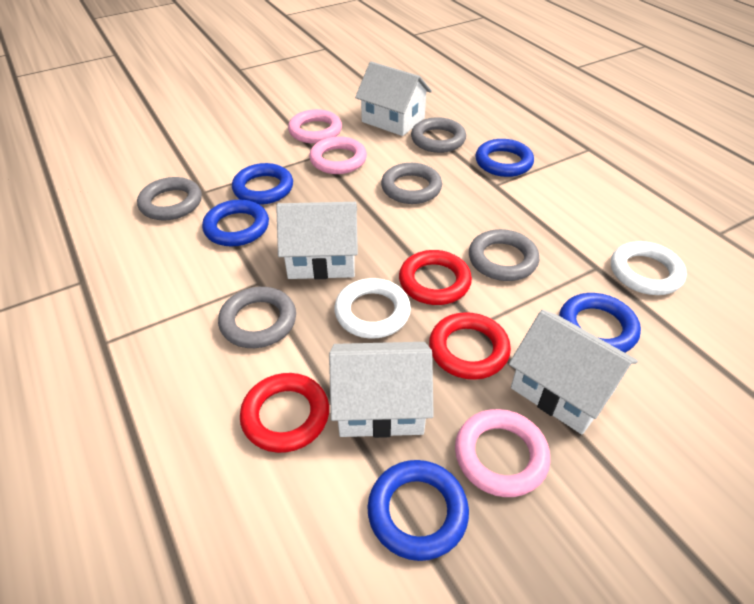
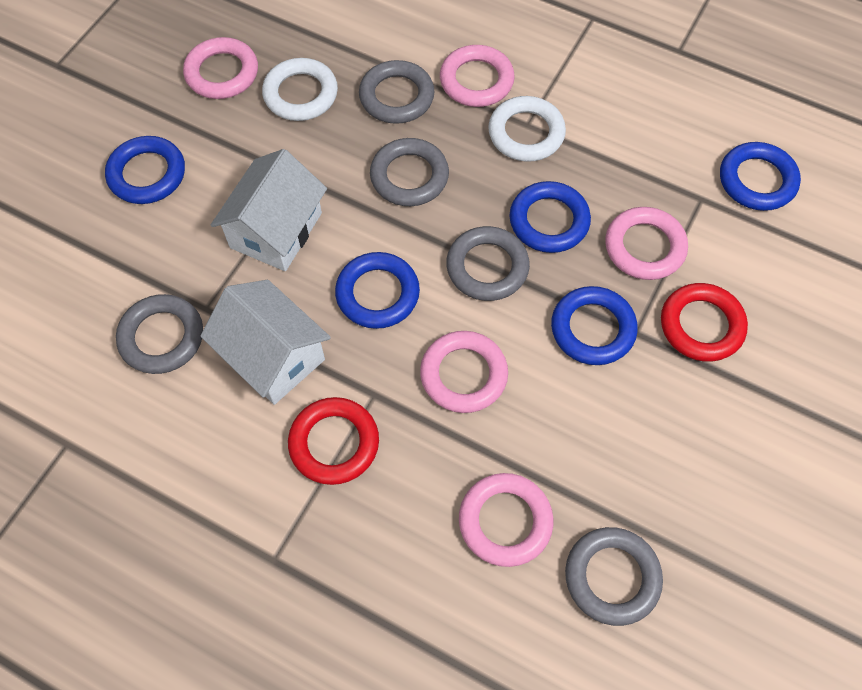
pink ring: [288,109,342,144] [309,136,367,174] [455,409,550,497] = 3 -> [183,37,258,99] [420,331,508,413] [440,45,515,107] [459,473,553,567] [605,207,688,280] = 5
red ring: [240,373,329,453] [399,250,472,305] [429,312,511,380] = 3 -> [288,397,379,485] [661,283,748,362] = 2
white house: [276,202,358,279] [329,342,434,438] [355,62,432,136] [509,310,638,434] = 4 -> [200,280,331,405] [211,149,327,271] = 2

